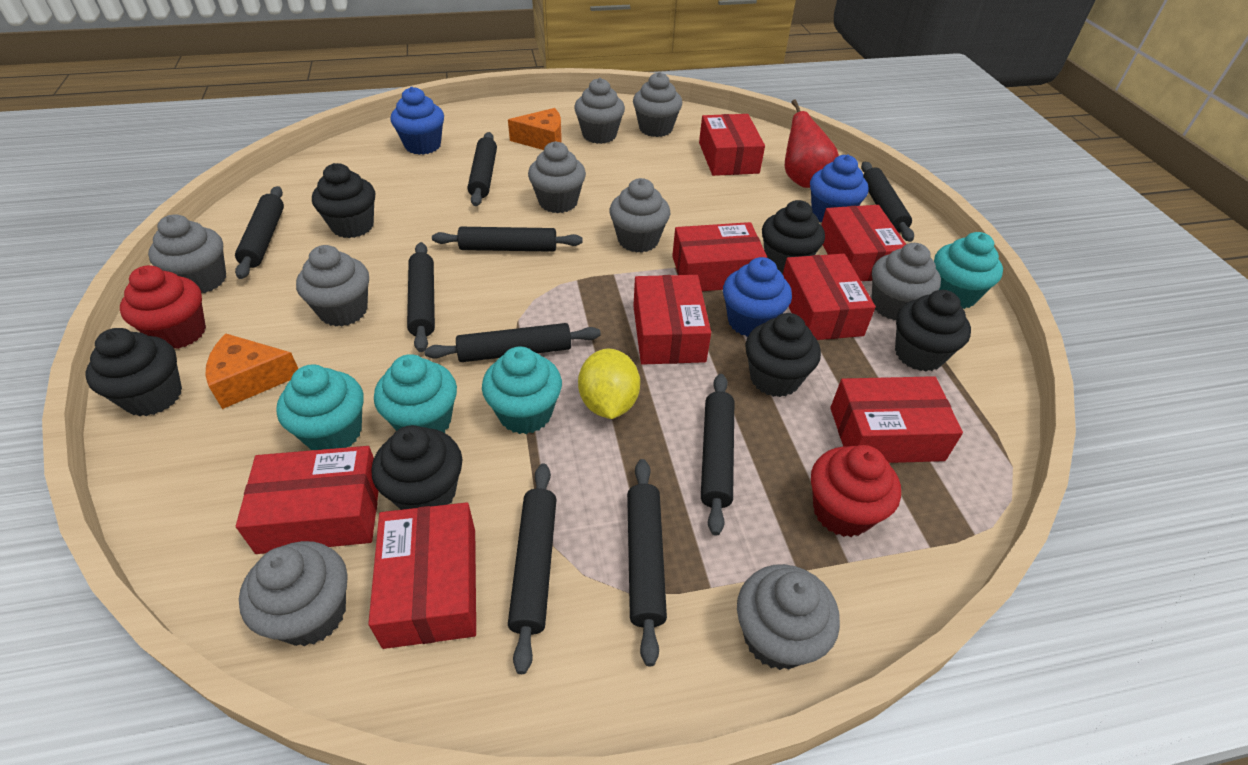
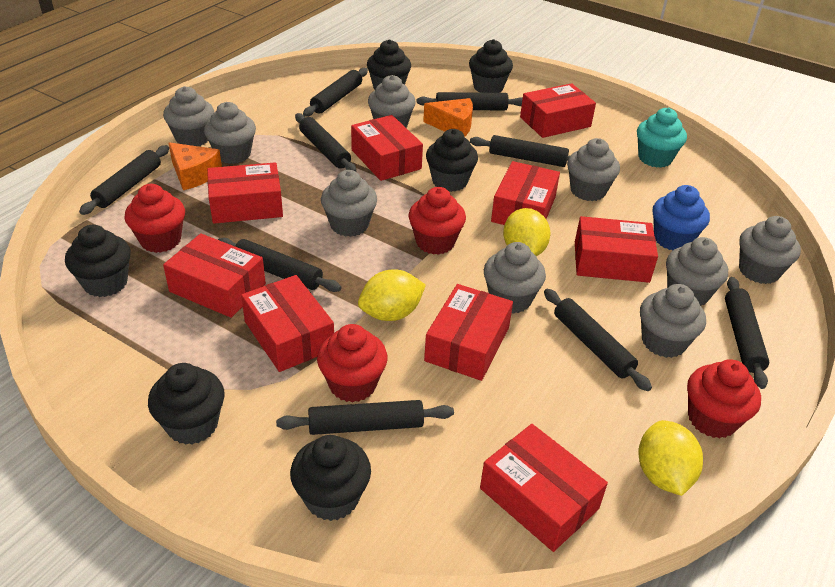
blue cupcake: [391,87,444,155] [723,257,792,337] [810,155,869,222] = 3 -> [653,185,710,250] = 1
red box: [236,446,379,554] [368,502,476,649] [633,275,711,365] [672,222,767,291] [699,114,765,176] [783,254,876,340] [821,205,906,281] [830,376,963,463] = 8 -> [163,233,266,318] [207,162,283,224] [241,275,334,372] [351,115,423,181] [424,284,513,381] [480,424,608,552] [491,161,560,225] [520,83,596,138] [575,216,658,283] = 9
red cupcake: [120,265,206,349] [811,445,901,537] = 2 -> [125,184,185,253] [317,324,388,402] [408,187,466,255] [687,359,761,439] = 4
red pear: [785,99,839,188] = 1 -> none = 0
turquoise cupcake: [276,365,364,450] [374,354,457,433] [482,347,562,434] [934,232,1003,309] = 4 -> [637,108,687,168] = 1
yellow lemon: [578,349,640,419] = 1 -> [358,269,426,321] [503,208,550,256] [638,420,703,496] = 3

